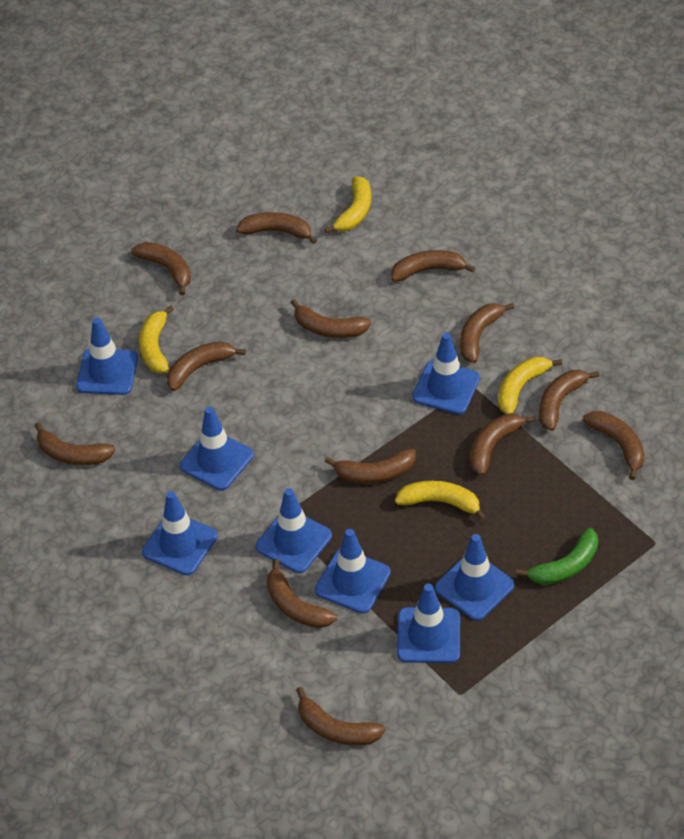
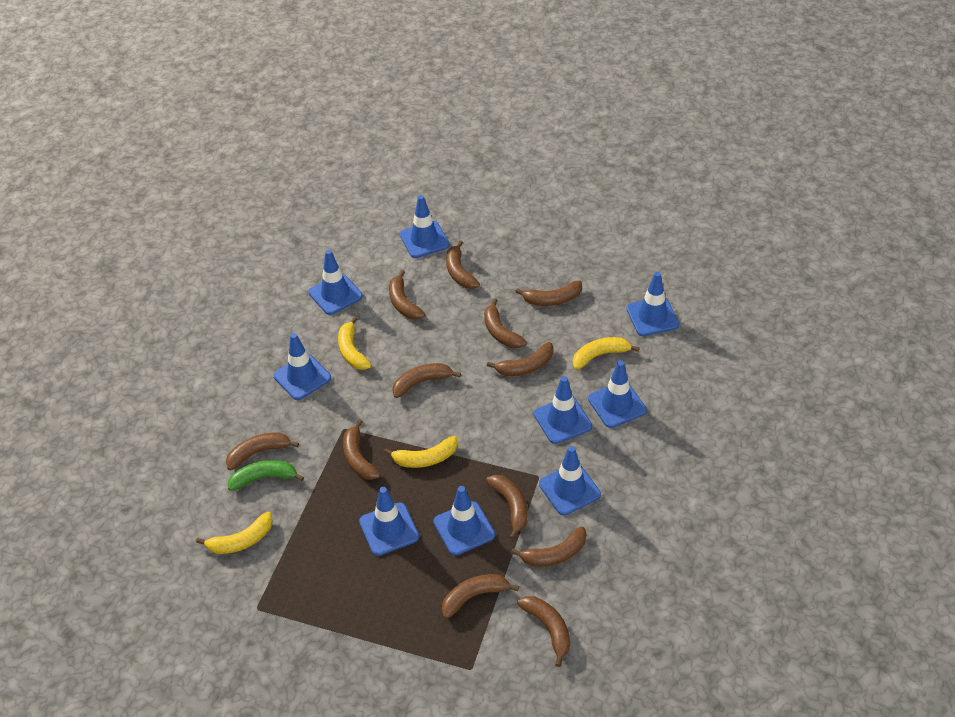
blue traffic cone: [76,318,138,395] [142,491,218,575] [180,407,254,490] [256,488,332,573] [315,529,391,614] [397,583,460,663] [412,333,480,414] [435,534,514,621] = 8 -> [274,333,331,400] [308,250,363,315] [359,487,419,556] [400,195,450,258] [434,486,495,555] [534,376,592,444] [539,446,601,515] [588,360,647,428] [626,272,679,336] = 9
brown banana: [34,422,116,465] [131,242,191,295] [167,341,246,391] [236,212,317,244] [267,559,337,628] [291,299,371,338] [296,687,385,745] [325,449,416,484] [391,250,475,282] [460,303,515,363] [470,414,535,476] [539,370,599,431] [583,411,645,480] = 13 -> [226,432,299,470] [343,419,381,480] [389,270,425,319] [392,363,461,398] [442,574,519,619] [446,240,480,289] [484,298,527,348] [486,475,528,539] [487,342,554,376] [511,526,587,567] [515,281,582,306] [517,596,570,667] = 12

